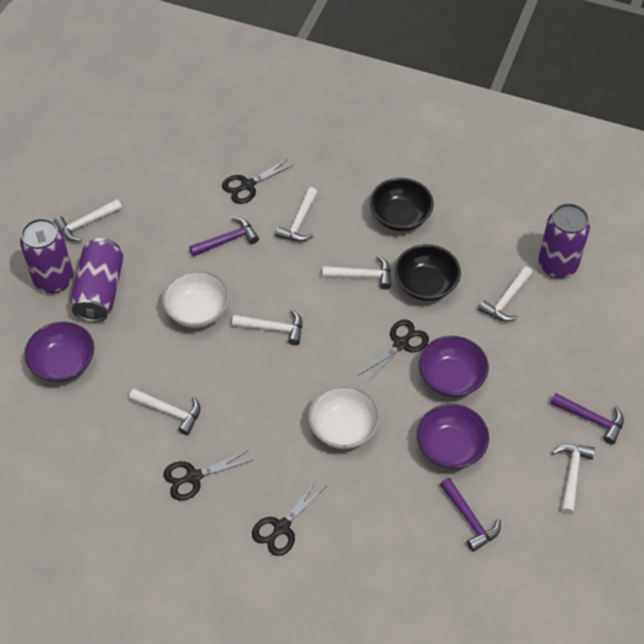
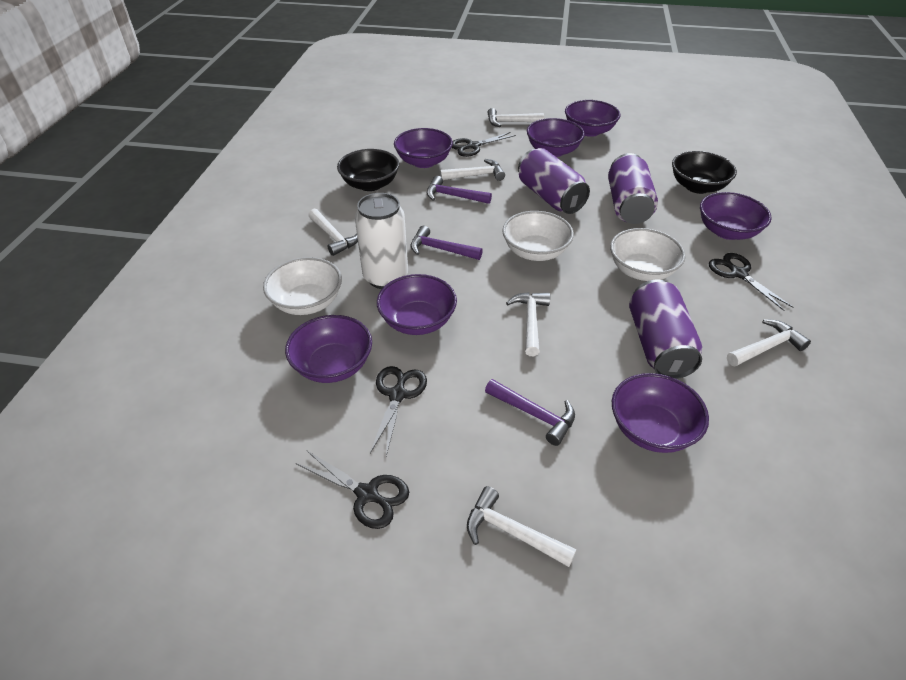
purple bowl: [24,322,94,382] [417,404,489,469] [419,336,489,397] = 3 -> [285,315,372,383] [377,274,457,335] [394,128,453,168] [527,118,585,157] [565,100,621,137] [612,373,709,453] [700,192,772,240] = 7
white bowl: [162,270,230,328] [308,385,380,449] = 2 -> [263,257,342,315] [502,211,574,261] [610,228,686,281] = 3
white can: none = 0 -> [355,193,408,289] = 1
white hammer: [53,199,122,242] [129,389,200,435] [232,309,302,345] [275,187,318,242] [323,256,391,289] [478,266,532,322] [552,444,595,514] = 7 -> [308,209,358,256] [440,159,505,181] [467,486,576,567] [488,108,544,127] [506,292,550,356] [727,319,811,367] = 6

